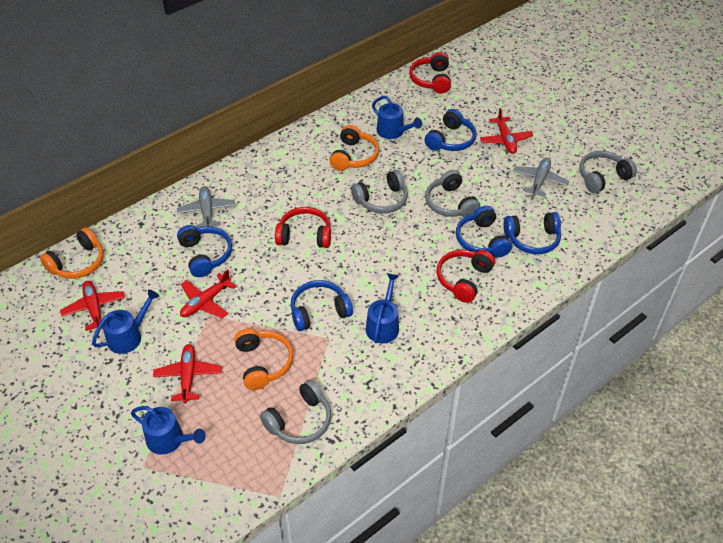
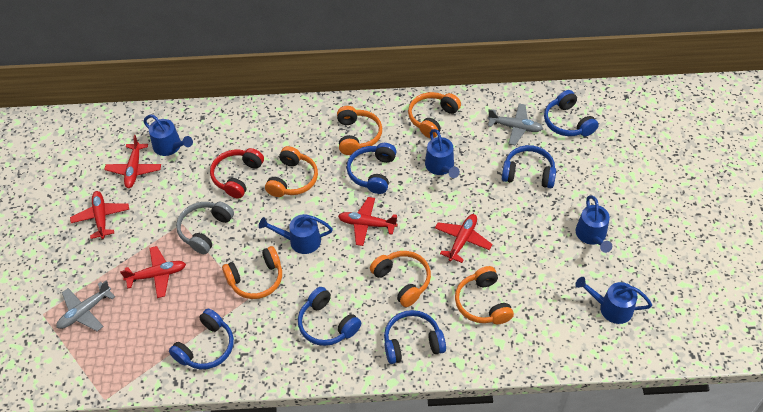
blue headphones: [177,225,232,277] [290,280,353,331] [424,109,476,151] [456,206,512,257] [503,212,561,254] = 5 -> [169,309,234,369] [298,287,361,346] [347,143,396,194] [384,310,446,364] [502,145,556,188] [544,90,598,136] = 6
blue watering can: [92,289,159,354] [131,406,206,455] [366,273,399,343] [372,96,422,139] = 4 -> [143,115,193,156] [259,214,333,254] [425,129,460,178] [575,195,612,253] [575,277,652,324] = 5
grey headphones: [260,380,331,444] [351,170,408,214] [425,170,481,217] [579,151,637,193] = 4 -> [176,202,234,254] = 1
orange headphones: [40,227,104,279] [234,328,293,390] [329,125,379,171] = 3 -> [222,246,282,299] [265,146,318,197] [337,106,382,155] [370,251,431,307] [408,92,461,138] [455,266,514,324] = 6
red headphones: [275,207,331,248] [409,52,451,94] [437,250,495,303] = 3 -> [210,148,264,199] = 1
red plane: [60,281,125,331] [153,344,222,404] [180,269,236,318] [480,108,533,154] = 4 -> [70,191,129,239] [104,135,161,188] [120,246,186,298] [338,197,398,246] [435,214,492,263] = 5

